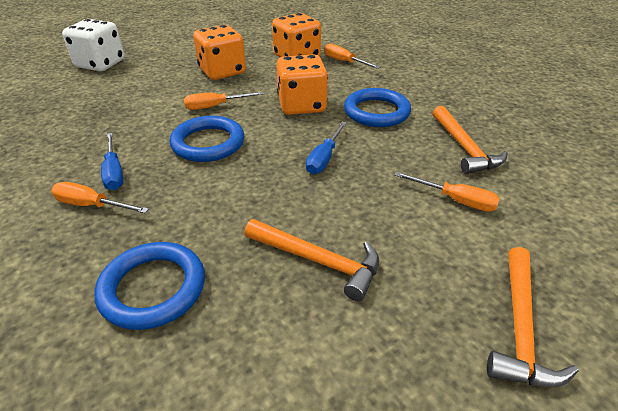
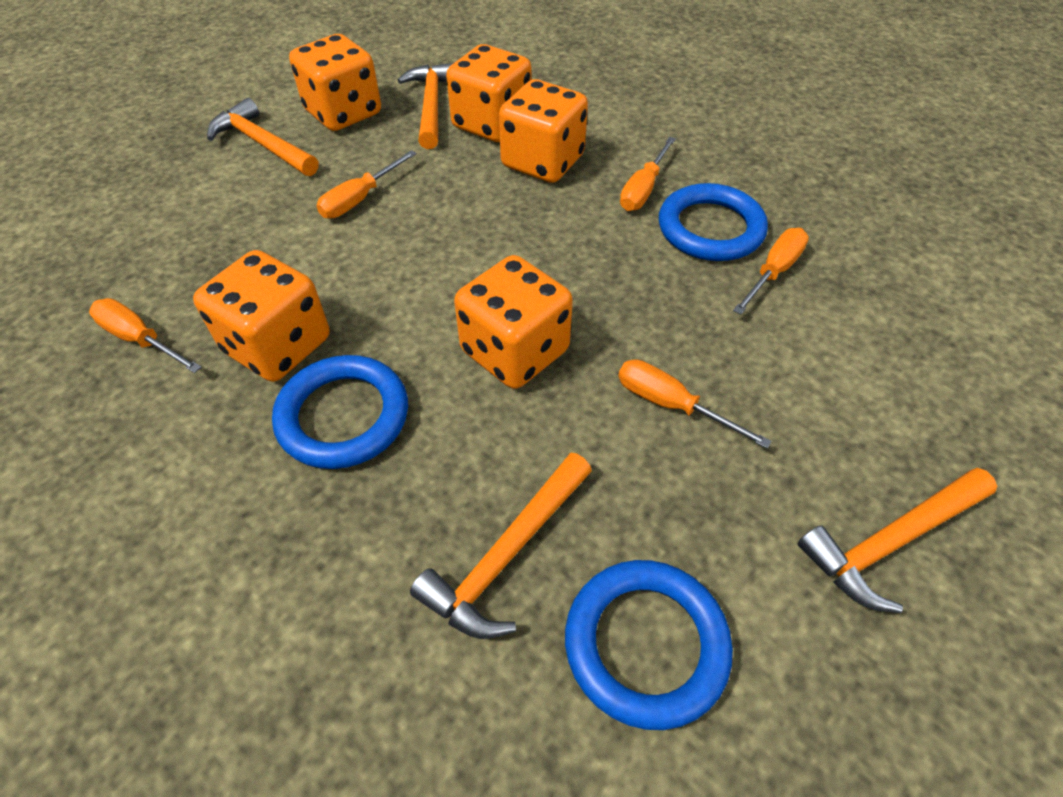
blue screwdriver: [101,133,123,190] [306,122,347,174] = 2 -> none = 0
orange dice: [193,25,246,80] [272,13,321,57] [276,54,328,115] = 3 -> [193,250,330,382] [289,34,381,131] [446,44,532,142] [454,255,573,389] [499,79,588,183] = 5
orange hammer: [245,219,379,301] [433,106,508,174] [487,247,578,387] = 3 -> [207,98,319,176] [398,63,453,149] [410,453,592,639] [798,468,997,613] = 4
orange screwdriver: [51,182,149,213] [184,92,264,110] [324,43,380,69] [394,171,500,212] = 4 -> [89,298,202,373] [317,150,417,219] [618,359,772,449] [620,137,676,211] [733,228,809,315] = 5
white dice: [62,19,124,71] = 1 -> none = 0

